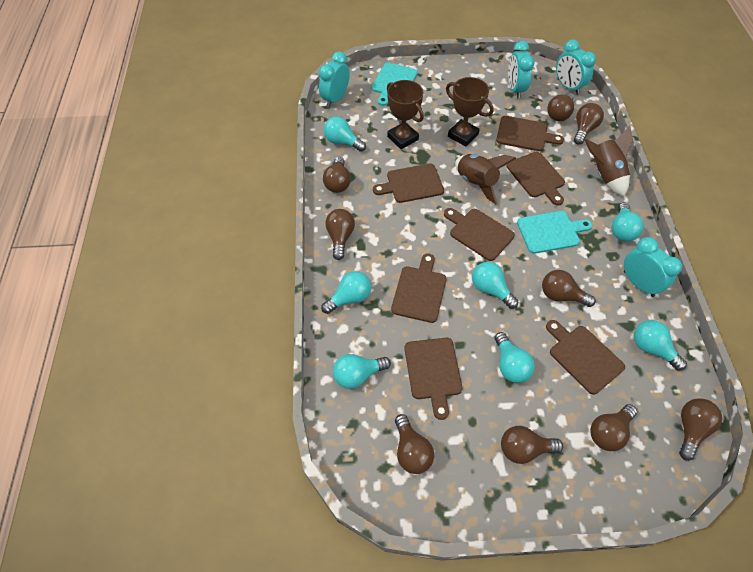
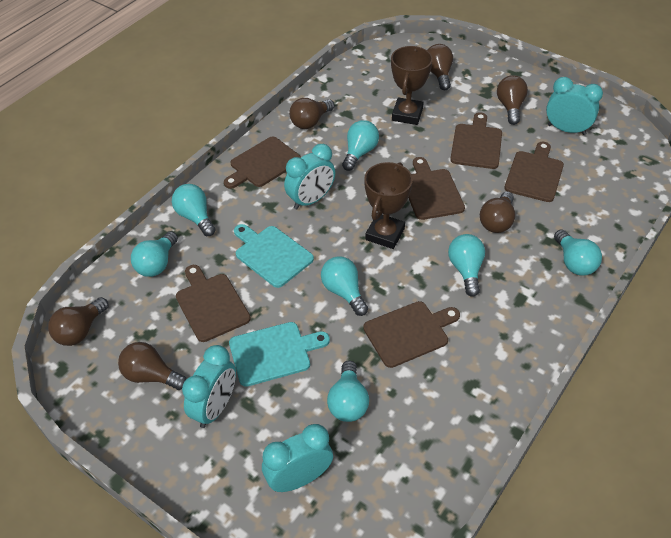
brown cutting board: [373,164,444,203] [391,253,447,323] [404,338,463,420] [444,208,515,261] [496,116,564,151] [507,151,565,205] [546,320,625,395] = 7 -> [176,265,251,342] [224,137,301,189] [363,301,460,368] [408,157,465,220] [450,112,502,169] [504,141,564,202] = 6
brown light bulb: [323,157,351,193] [325,209,355,260] [395,414,434,474] [501,426,563,464] [542,270,596,307] [547,93,574,121] [574,103,604,145] [590,404,637,451] [679,398,722,461] = 9 -> [48,297,109,346] [118,342,186,390] [289,98,334,129] [427,44,453,90] [480,191,515,233] [497,75,528,125] = 6
brown rocket: [455,154,517,205] [585,126,633,196] = 2 -> none = 0

